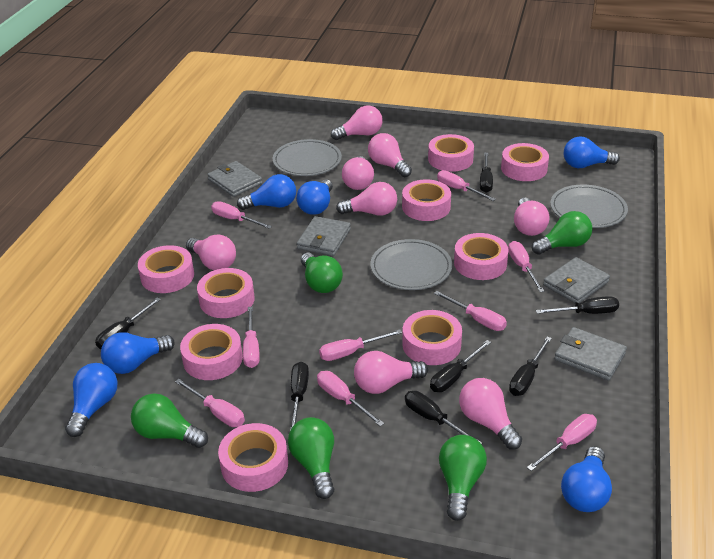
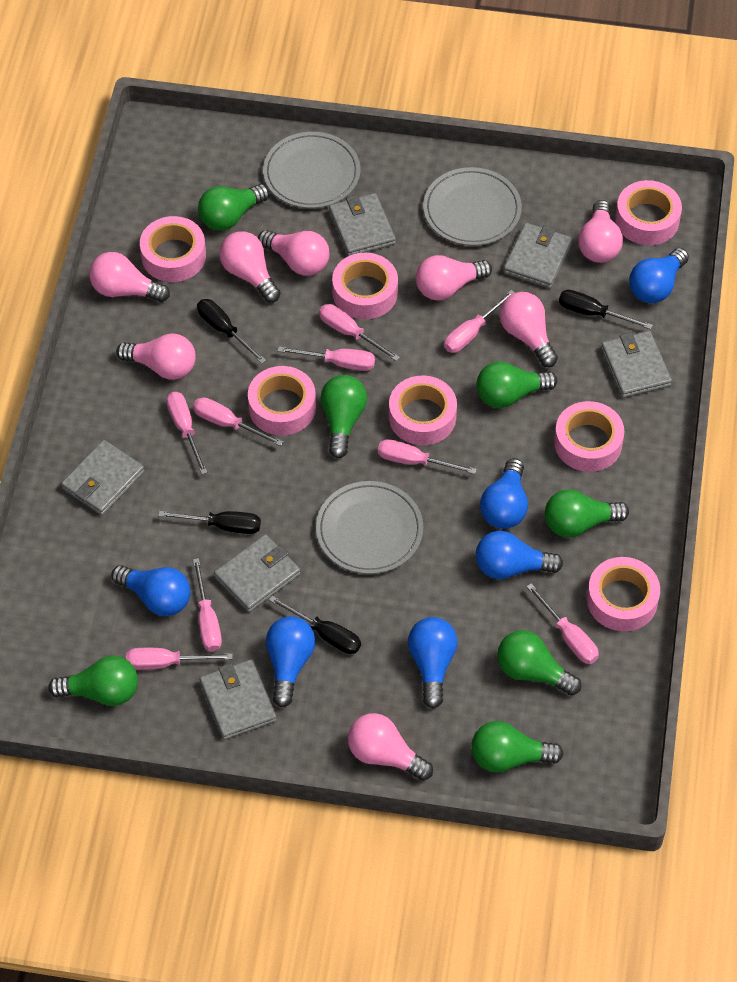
black screwdriver: [95,298,161,349] [290,362,309,430] [405,391,482,444] [430,340,491,392] [480,153,493,193] [509,337,552,396] [536,296,619,314] = 7 -> [158,511,261,534] [197,299,266,364] [269,596,361,654] [559,290,653,329] = 4
green light bulb: [131,393,208,448] [288,417,334,499] [301,252,343,293] [439,435,487,521] [532,211,592,255] = 5 -> [48,656,138,706] [198,184,269,231] [320,375,367,458] [471,721,563,773] [477,361,557,408] [497,630,581,696] [545,489,629,537] = 7
grey wallet: [207,161,262,197] [297,216,351,256] [543,257,610,303] [554,327,627,381] = 4 -> [61,440,144,515] [200,659,277,740] [214,534,300,612] [329,193,396,256] [503,223,572,289] [601,331,672,398] = 6
pink tape: [138,245,194,293] [180,324,243,380] [197,268,254,318] [218,423,288,492] [402,179,451,221] [402,310,462,365] [428,134,474,172] [454,233,508,280] [501,143,549,181] = 9 -> [140,216,206,282] [248,366,316,436] [332,253,398,319] [389,375,457,445] [554,401,625,472] [587,557,660,631] [615,180,682,245] = 7

